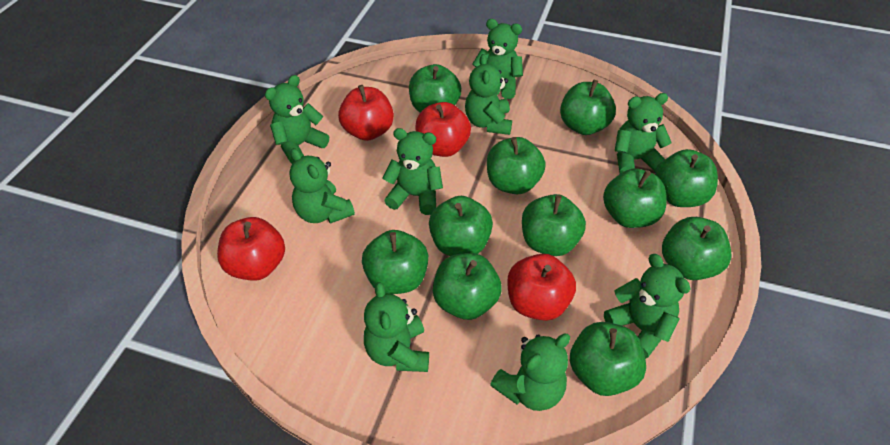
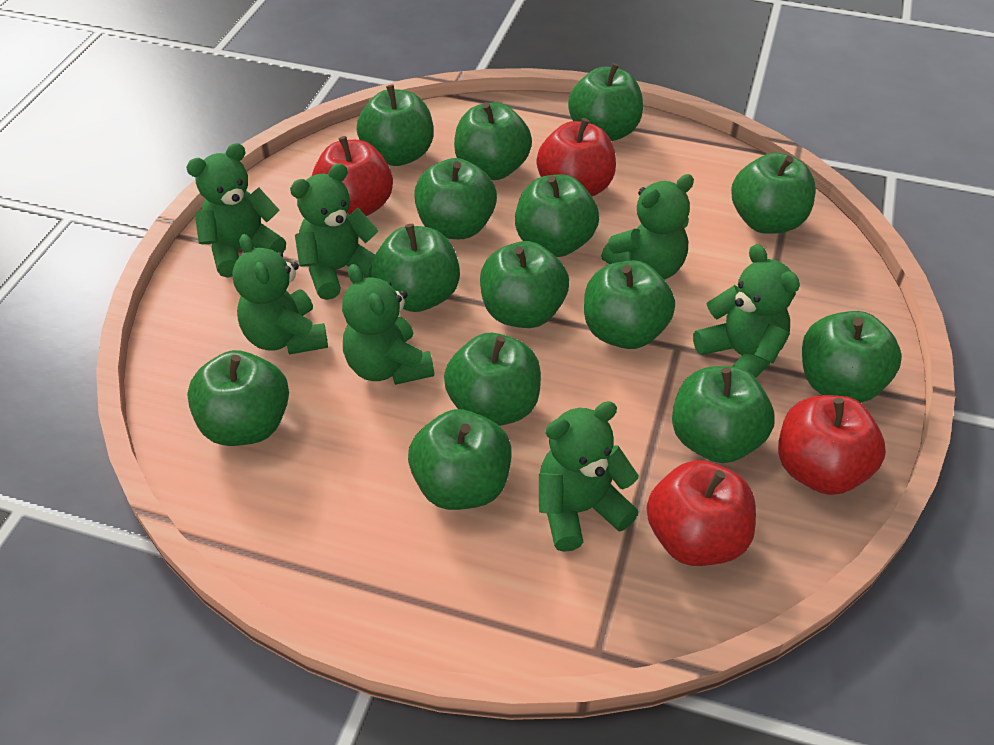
green apple: [362,230,428,294] [409,64,461,112] [429,196,493,256] [433,253,502,320] [487,137,546,194] [522,194,586,256] [560,80,616,135] [570,322,646,396] [603,168,667,228] [655,149,718,207] [662,217,732,280] = 11 -> [187,350,289,446] [357,85,434,166] [371,224,460,312] [408,409,512,510] [414,158,497,239] [444,333,541,426] [454,102,532,180] [480,241,569,328] [515,174,599,257] [568,63,643,141] [584,260,675,349] [672,366,775,463] [731,153,816,234] [802,311,902,403] = 14
green teddy bear: [265,75,329,164] [290,148,355,224] [364,282,429,372] [382,128,443,215] [465,54,512,135] [472,19,523,99] [490,334,570,411] [604,254,690,359] [615,93,672,174] = 9 -> [186,143,286,278] [232,234,328,355] [290,163,379,300] [342,264,434,385] [539,401,639,552] [601,174,694,280] [693,244,800,378] = 7

